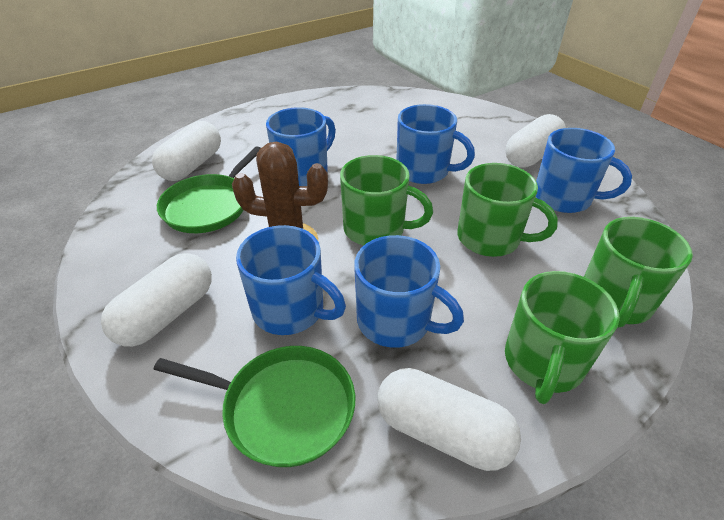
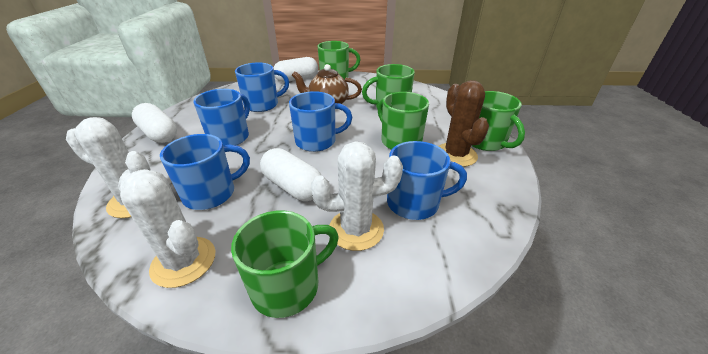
brown teapot: none = 0 -> [292,64,362,104] = 1
green mug: [340,155,433,246] [457,163,558,257] [505,271,620,404] [584,217,693,328] = 4 -> [231,210,339,318] [318,41,361,80] [362,64,415,108] [377,92,429,150] [471,91,525,151] = 5
green pan: [154,346,355,467] [157,147,260,233] = 2 -> none = 0
white cactus: none = 0 -> [66,117,151,218] [118,169,215,288] [311,141,403,251] = 3
white capsule: [101,253,212,347] [152,121,221,181] [378,368,521,471] [505,114,566,168] = 4 -> [132,103,177,143] [260,148,322,201] [274,57,318,82] = 3

